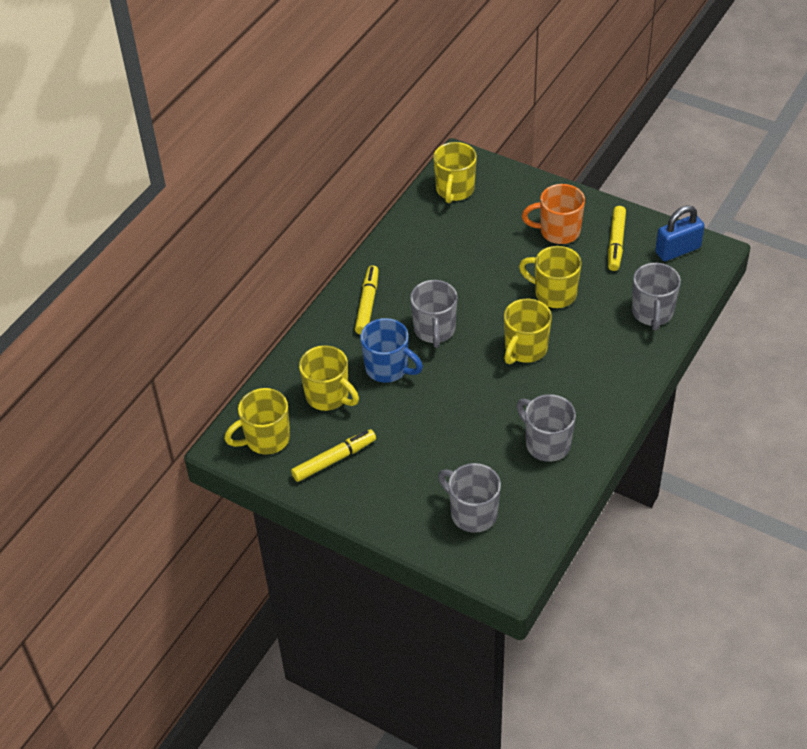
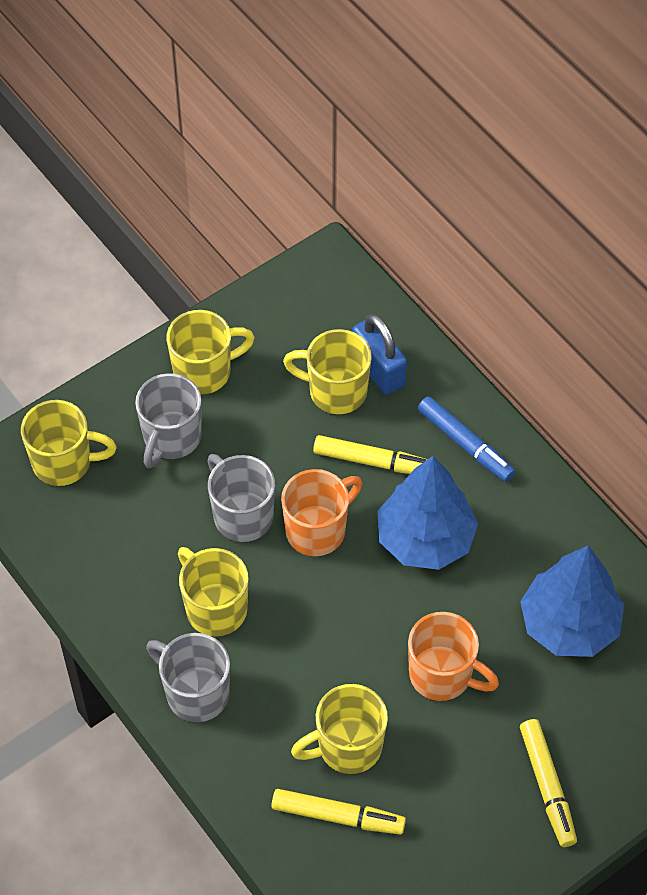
blue marker: none = 0 -> [418,396,515,482] = 1
blue mug: [360,318,423,383] = 1 -> none = 0
blue tree: none = 0 -> [377,456,478,570] [520,546,624,657] = 2
grey mug: [410,280,458,348] [438,463,501,533] [516,394,576,462] [632,263,681,330] = 4 -> [135,373,202,468] [146,633,230,722] [208,454,275,542] = 3
orange mug: [522,184,585,244] = 1 -> [281,469,362,556] [408,612,499,701] = 2

